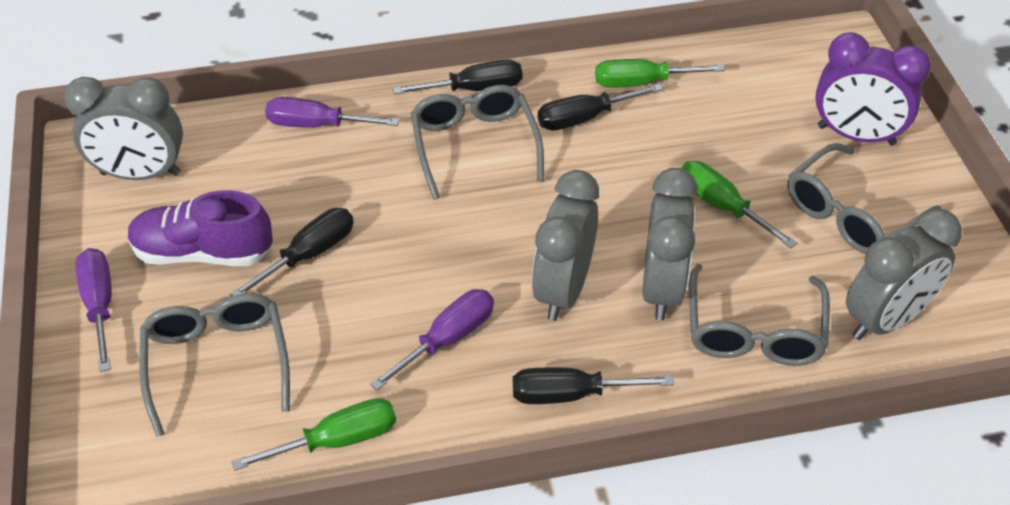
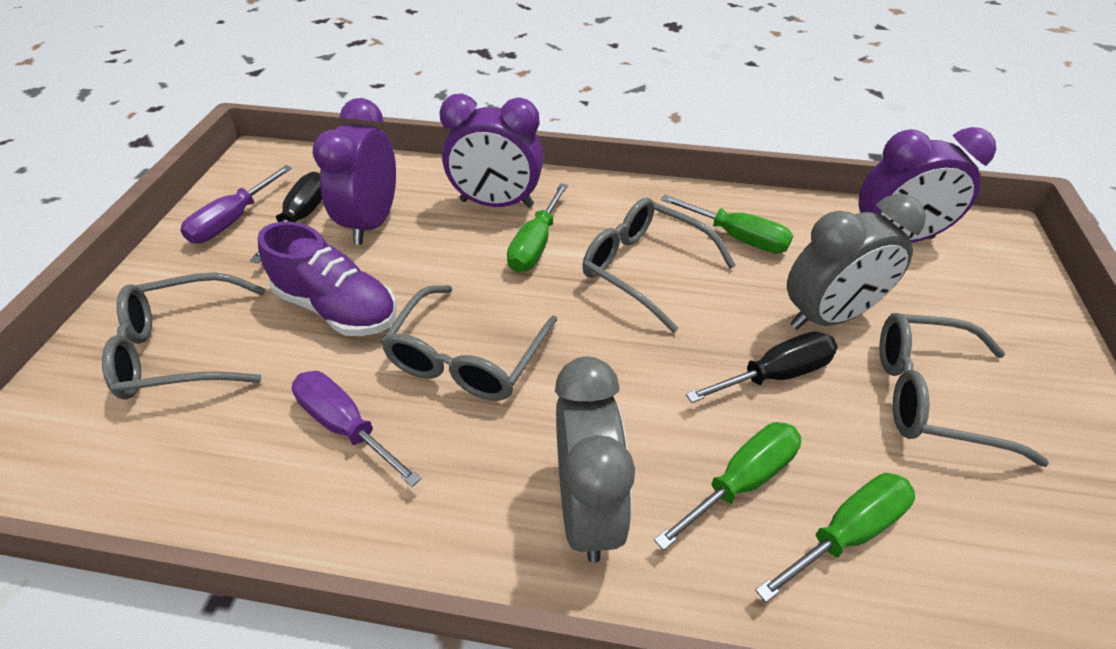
black screwdriver: [231,208,354,296] [393,59,522,94] [513,367,674,404] [538,84,663,131] = 4 -> [250,172,323,263] [686,331,838,403] = 2
green screwdriver: [231,398,396,471] [595,59,725,88] [681,161,797,248] = 3 -> [507,183,568,272] [654,422,801,550] [661,195,793,253] [755,473,915,602] = 4
grey clock: [64,77,183,180] [532,170,599,321] [642,168,698,320] [846,209,962,340] = 4 -> [555,357,635,563] [787,194,926,330] = 2
purple clock: [815,32,931,145] = 1 -> [313,98,396,245] [439,93,544,207] [859,127,996,243] = 3
purple screwdriver: [75,248,112,372] [265,97,399,128] [370,289,494,390] = 3 -> [180,165,292,243] [292,371,422,487] = 2

